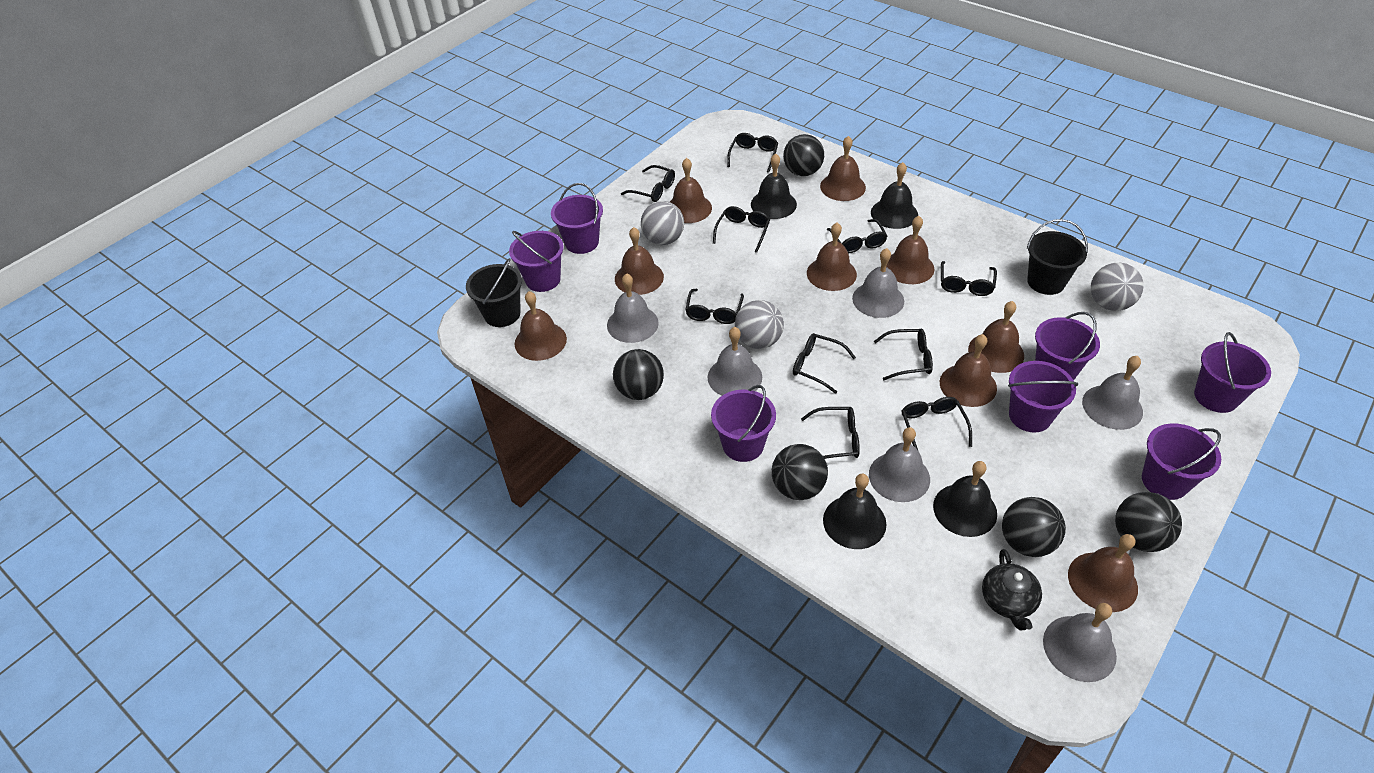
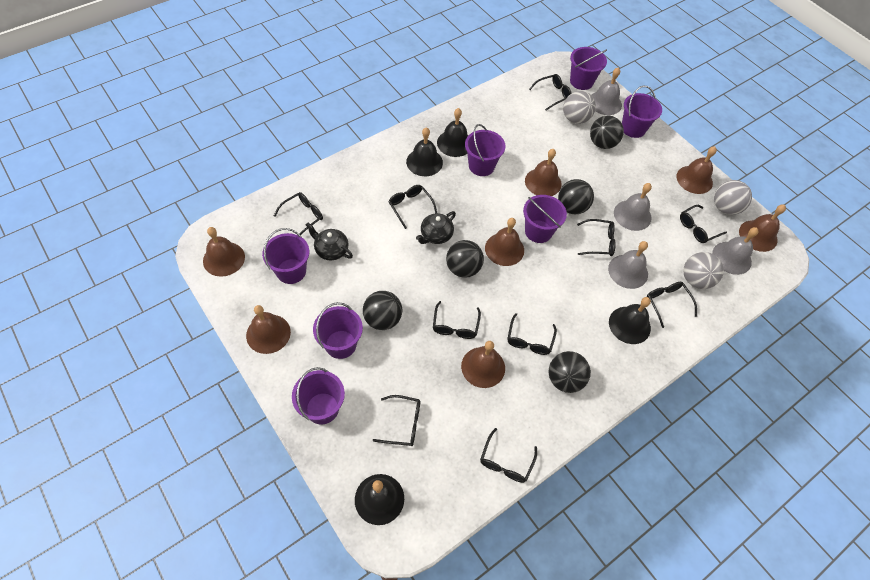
black bucket: [466,258,522,327] [1027,219,1088,295] = 2 -> none = 0
black teapot: [982,549,1042,630] = 1 -> [306,222,353,260] [416,211,456,244] = 2
brown bell: [514,291,567,361] [615,227,664,295] [670,158,712,223] [807,223,857,291] [820,136,866,201] [886,216,935,284] [940,334,997,407] [968,301,1024,373] [1068,534,1138,612] = 9 -> [203,227,245,277] [246,305,291,354] [461,341,505,388] [485,218,524,266] [525,149,562,196] [676,146,717,194] [739,205,786,252] = 7
grey bell: [607,273,659,343] [708,327,762,396] [852,248,904,318] [869,427,930,502] [1043,603,1117,682] [1082,356,1143,430] = 6 -> [592,67,622,115] [608,241,648,289] [614,183,652,231] [712,227,759,275] = 4

